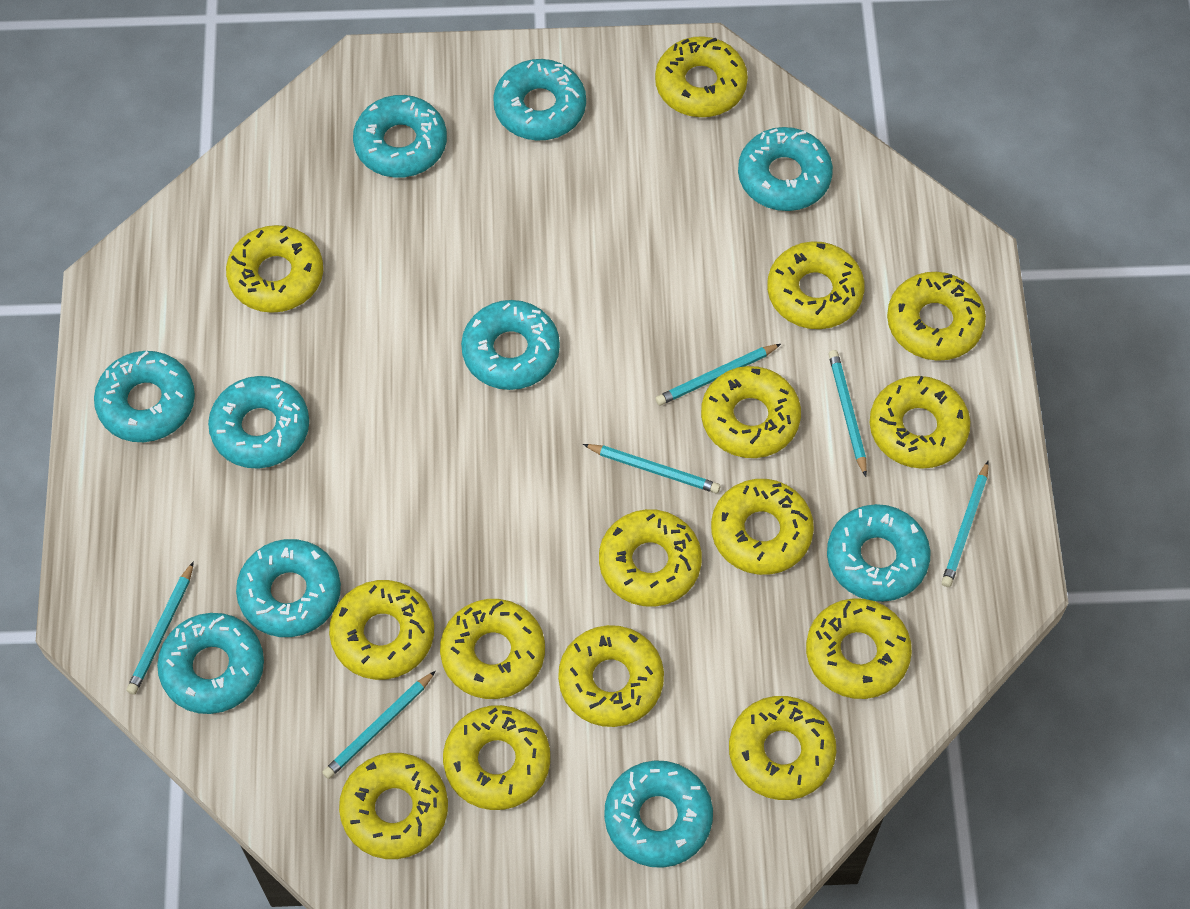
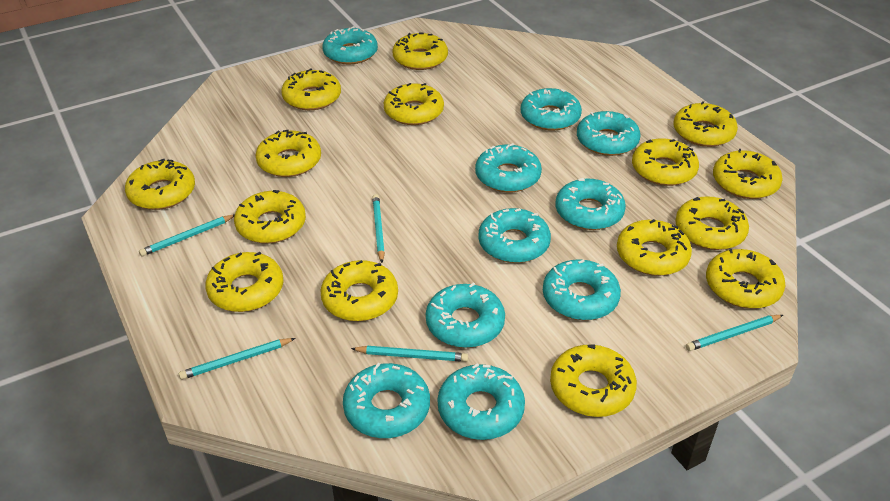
turquoise pencil: [127,561,194,695] [322,671,436,779] [583,444,720,493] [655,344,781,406] [828,350,867,477] [941,461,989,587] = 6 -> [139,214,235,256] [179,338,296,380] [351,346,468,362] [372,194,385,263] [686,315,783,351] = 5

